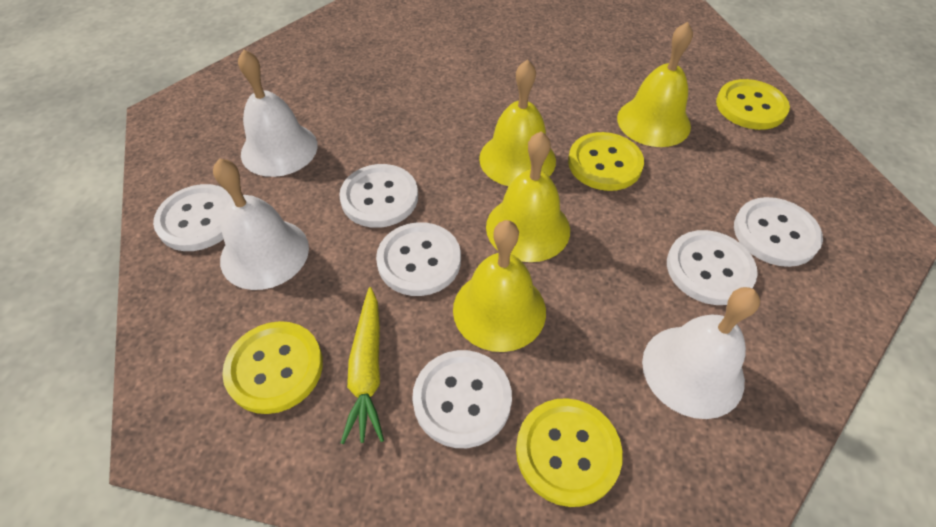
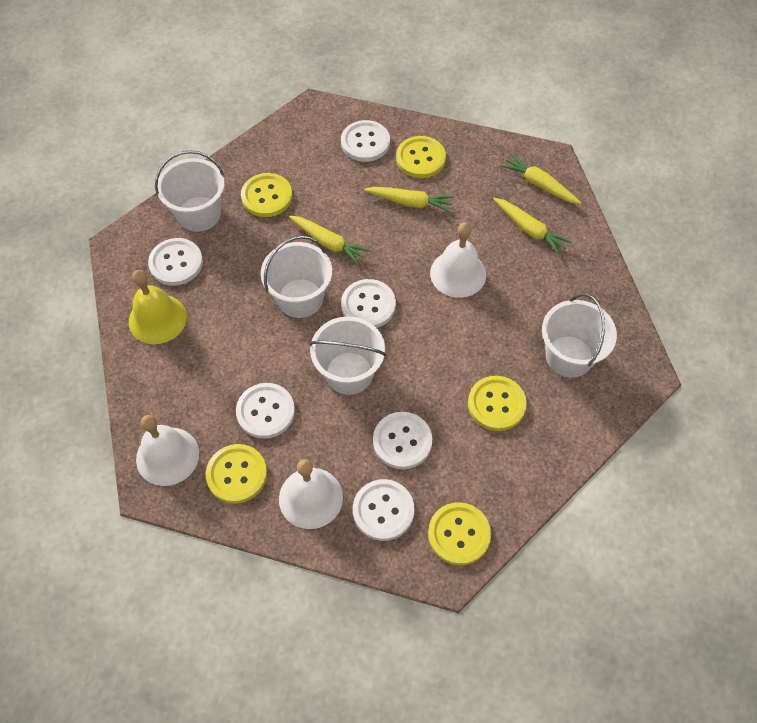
white bucket: none = 0 -> [155,150,225,232] [261,236,332,318] [309,316,386,395] [542,293,617,378] = 4
yellow bell: [453,220,546,352] [479,60,556,186] [486,131,570,262] [617,22,693,147] = 4 -> [129,270,187,344] = 1
yellow button: [222,321,323,414] [516,398,623,507] [568,132,644,191] [716,79,790,130] = 4 -> [206,444,267,504] [241,173,292,217] [396,136,446,178] [428,502,491,565] [468,376,527,431] = 5
yellow carrot: [341,287,384,444] = 1 -> [289,216,371,266] [364,187,454,213] [493,198,572,255] [501,154,581,204] = 4

